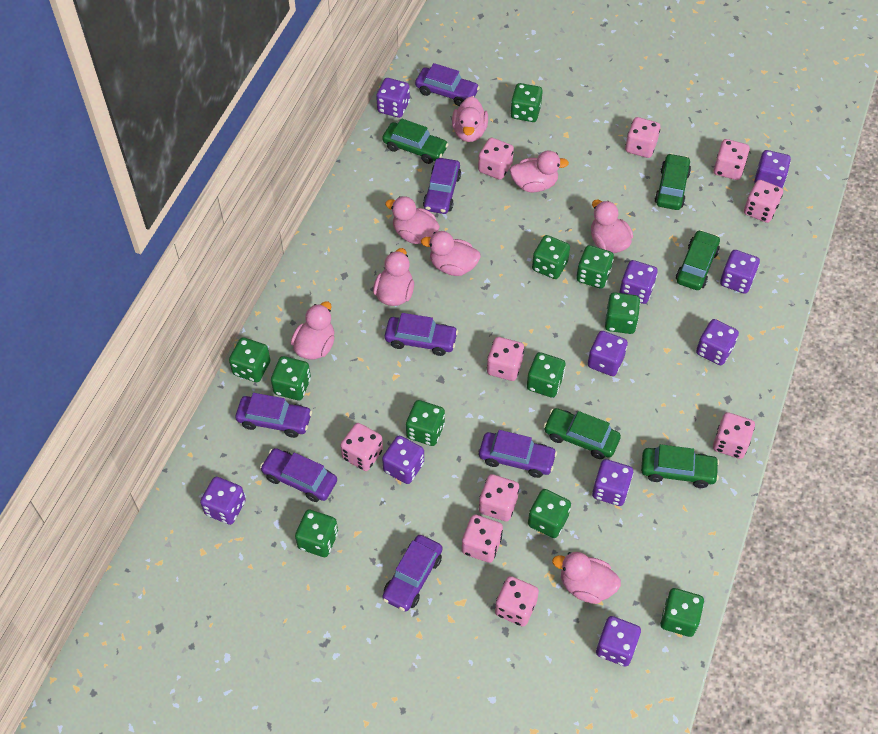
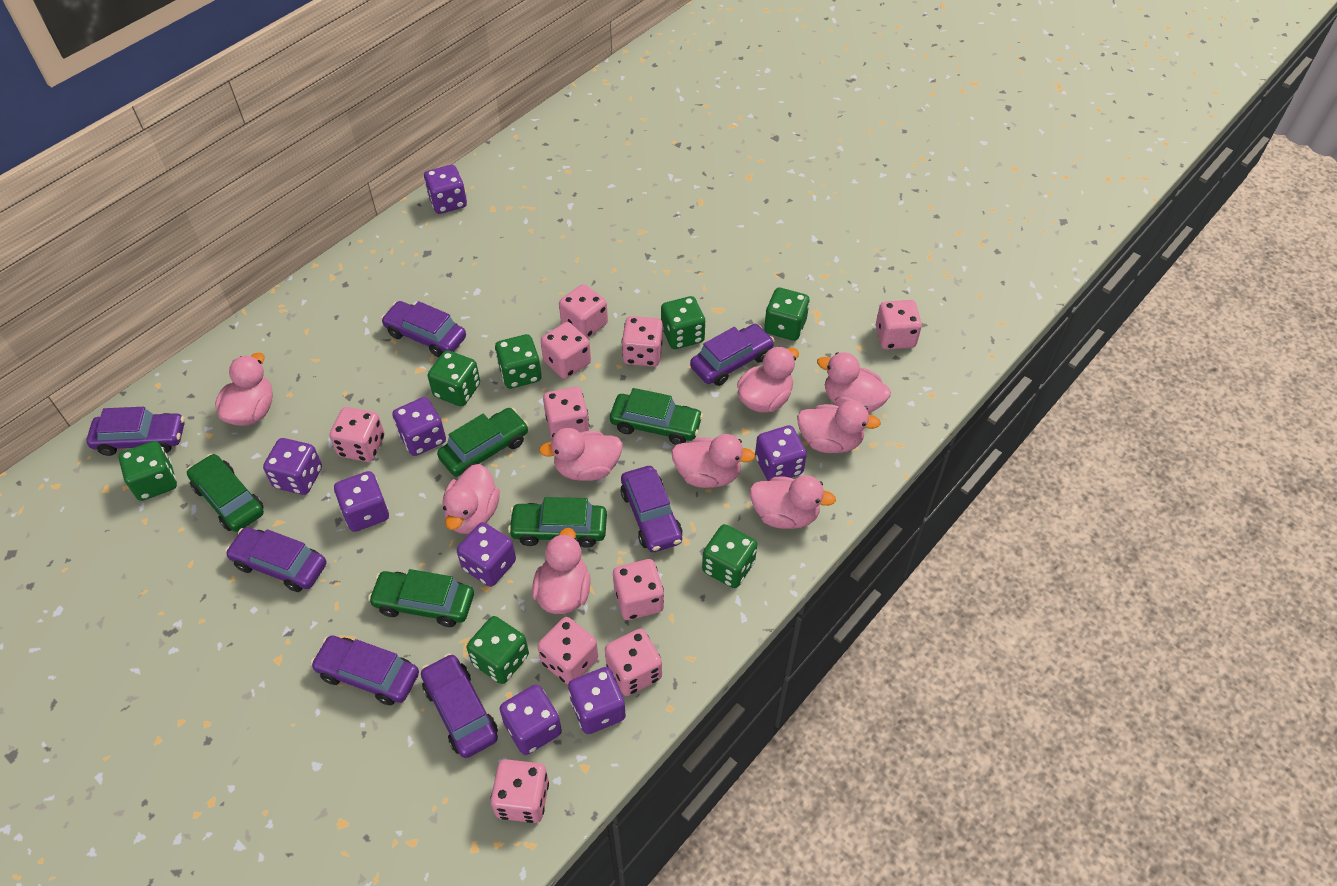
green dice: [229,337,271,382] [271,356,311,400] [295,509,338,557] [406,400,445,446] [510,83,543,122] [527,352,566,398] [528,489,571,538] [532,235,570,279] [576,245,614,289] [605,292,640,334] [660,588,704,637] = 11 -> [119,441,177,501] [428,350,480,406] [467,616,529,684] [495,334,542,389] [661,296,705,349] [702,524,757,588] [764,288,810,341] = 7
pink duck: [291,301,335,359] [373,248,414,306] [385,196,440,244] [421,231,481,276] [452,96,488,142] [510,151,569,192] [552,552,621,604] [591,200,633,253] = 8 -> [215,353,273,426] [442,464,500,534] [532,528,591,614] [539,428,623,481] [671,434,755,488] [737,346,799,413] [750,475,836,529] [797,401,881,453] [817,352,891,413] = 9
purple dice: [200,477,246,525] [376,78,410,118] [382,436,424,484] [588,331,628,376] [592,459,633,506] [596,616,641,667] [619,260,658,304] [696,319,739,365] [720,250,760,294] [754,150,791,188] = 10 -> [263,438,322,495] [334,471,389,532] [392,397,446,456] [424,165,467,214] [457,522,516,587] [500,684,562,755] [568,667,626,734] [755,425,807,481] = 8

